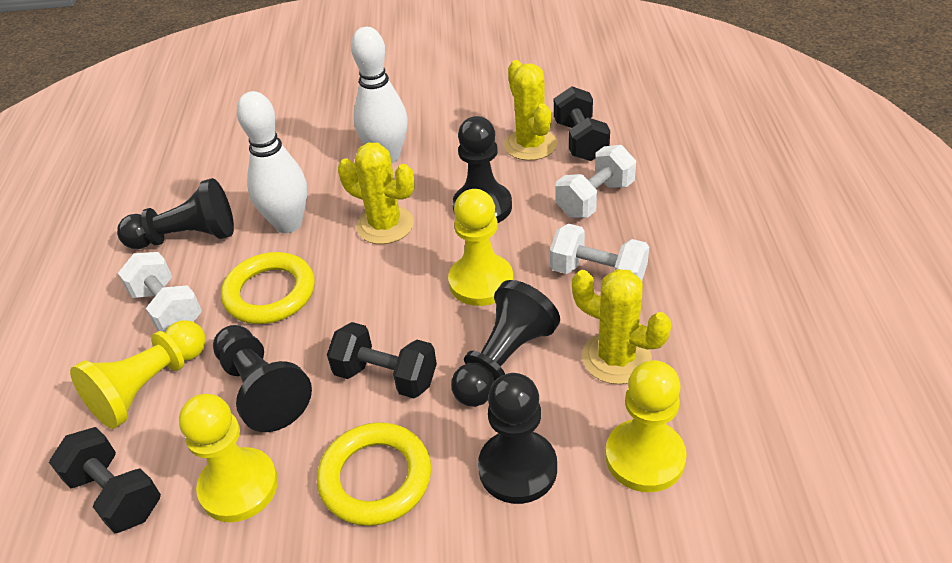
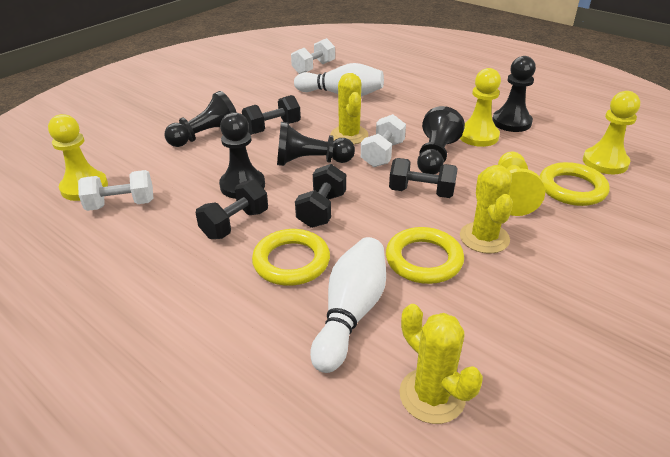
black dumbbell: [49,427,161,533] [327,322,437,398] [554,86,610,161] = 3 -> [196,180,268,239] [242,95,301,135] [295,164,346,228] [389,158,458,198] = 4
yellow ring: [221,252,315,324] [317,422,431,526] = 2 -> [252,229,330,286] [386,227,464,284] [539,162,610,206] = 3

